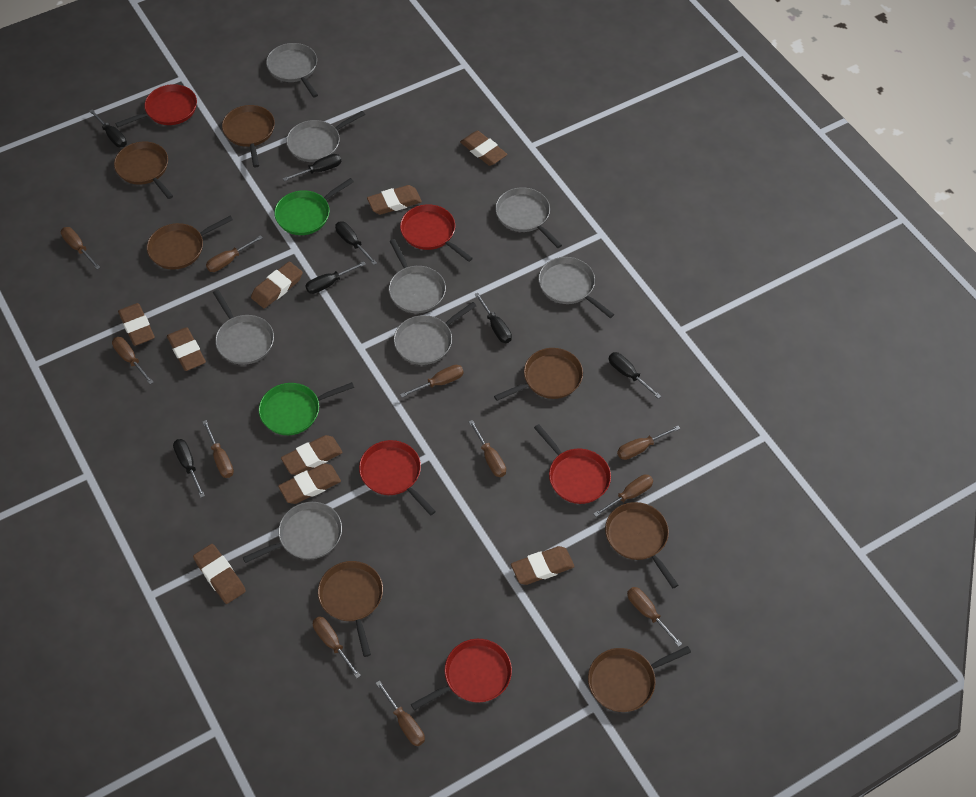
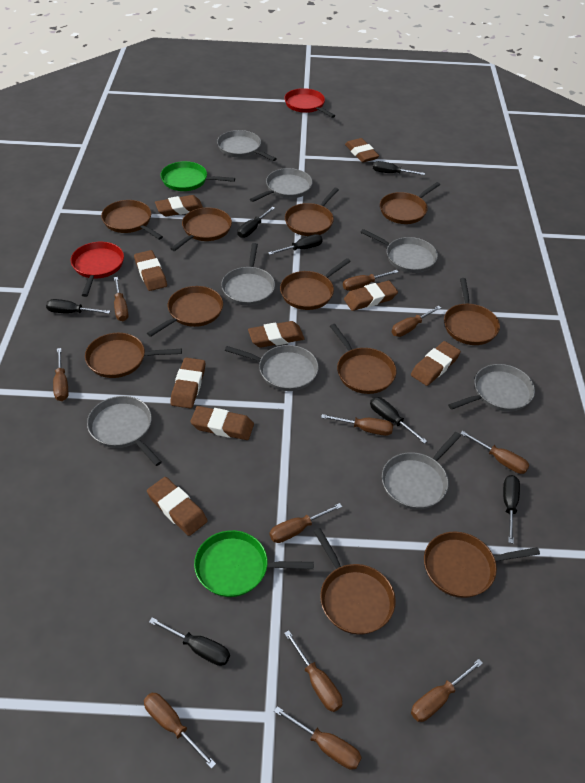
brown pan: [114,142,173,199] [147,216,233,270] [222,105,275,167] [318,561,383,657] [494,348,583,401] [588,646,691,712] [605,502,678,588] = 7 -> [85,333,182,378] [101,200,163,240] [147,286,223,337] [171,207,232,251] [280,258,351,310] [285,188,339,236] [313,528,396,635] [330,324,396,394] [380,182,440,224] [424,531,540,598] [444,278,500,345] = 11
red pan: [115,84,197,127] [359,440,436,515] [400,204,473,262] [411,639,512,711] [534,424,611,504] = 5 -> [71,242,124,297] [284,88,335,118] = 2

